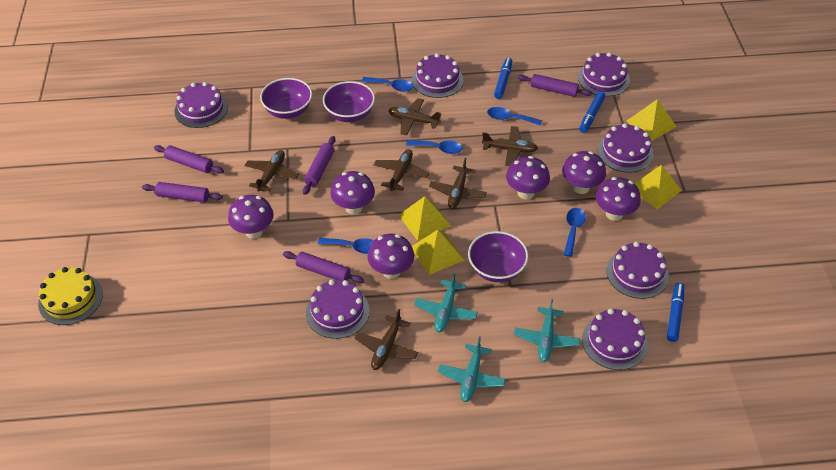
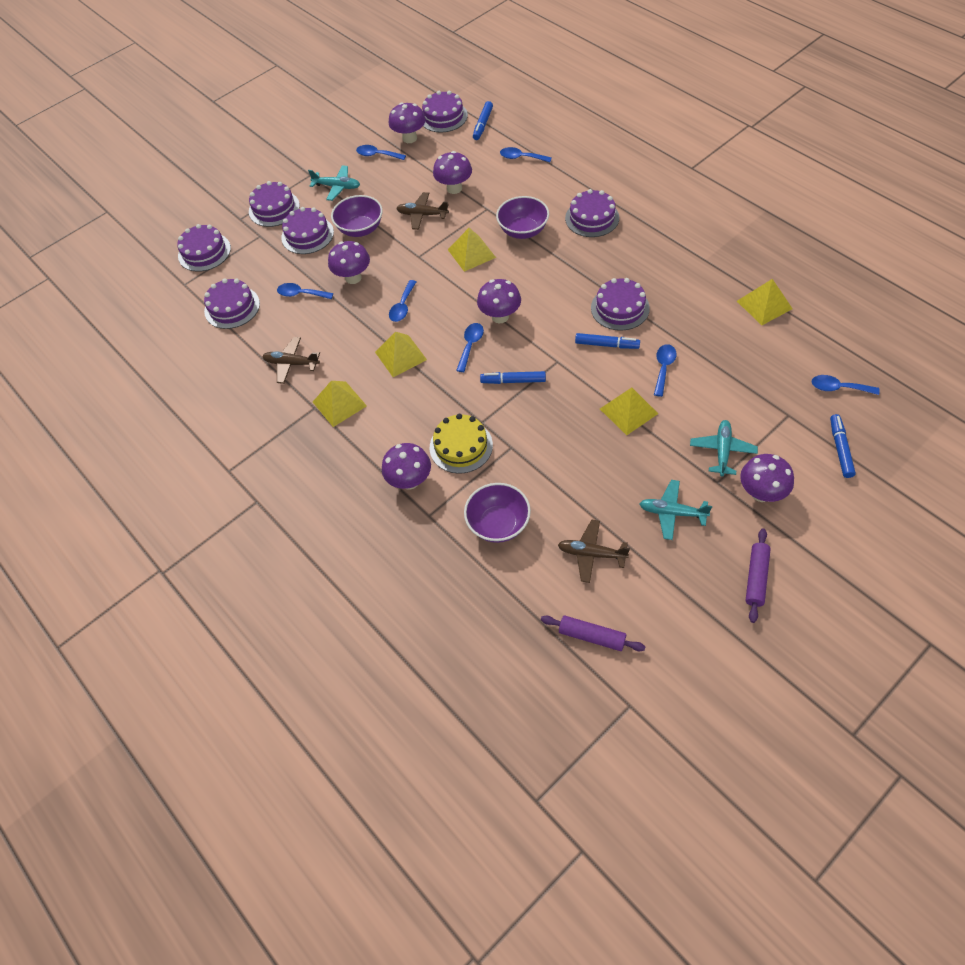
blue marker: [494,58,512,99] [579,91,605,133] [667,283,684,342] = 3 -> [473,101,493,140] [480,371,546,384] [575,333,640,349] [830,414,856,478] = 4
blue spoon: [318,238,374,254] [362,77,414,92] [406,140,463,154] [487,107,542,126] [564,208,586,257] = 5 -> [277,283,333,299] [356,145,406,160] [389,280,416,322] [456,323,484,372] [500,147,552,162] [654,344,677,397] [812,375,880,395] = 7
brown plane: [244,150,299,192] [354,309,418,370] [374,149,429,191] [388,98,442,135] [429,158,487,209] [482,126,538,166] = 6 -> [262,337,320,384] [396,192,449,230] [558,520,630,583] = 3
purple rolling pin: [142,182,223,203] [154,145,224,174] [283,251,364,283] [303,136,336,195] [518,74,592,97] = 5 -> [541,616,645,651] [745,528,771,623] = 2
yellow pyramid: [399,196,451,241] [412,230,464,275] [626,99,677,141] [634,165,682,209] = 4 -> [313,381,367,427] [375,332,427,377] [448,228,496,272] [600,388,658,435] [737,279,793,325] = 5

